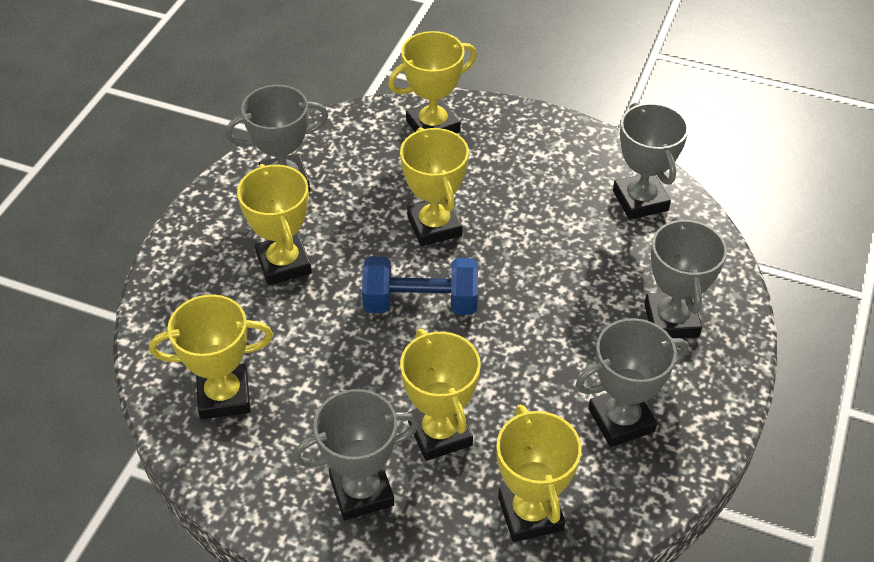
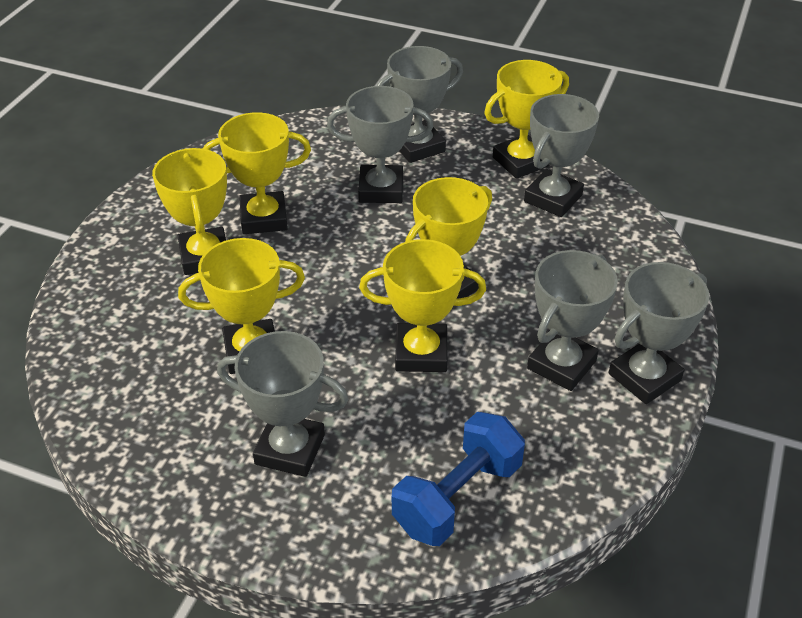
grey trophy: [225,85,328,192] [293,389,420,521] [576,318,688,447] [613,103,689,220] [644,216,727,338] = 5 -> [217,331,349,477] [327,86,433,203] [376,46,463,163] [524,94,599,217] [527,250,618,391] [609,262,709,404] = 6

